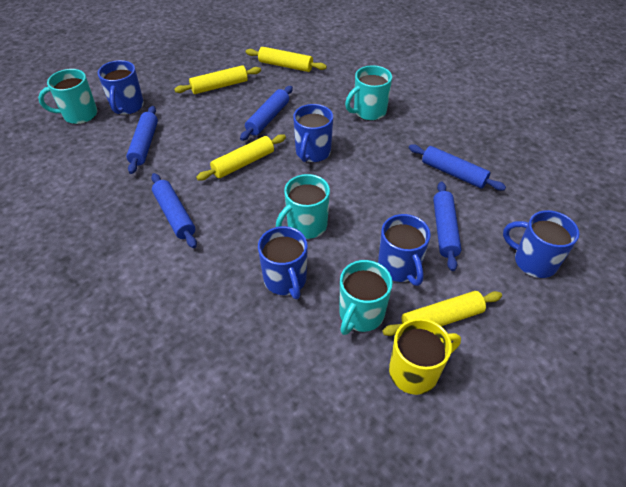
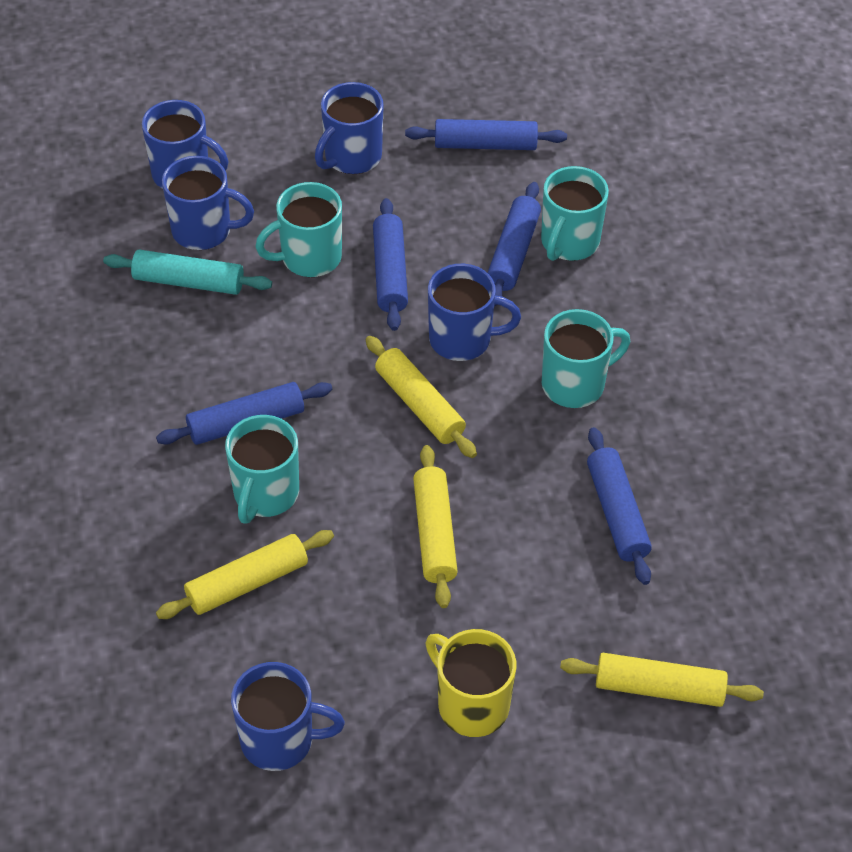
turquoise rolling pin: none = 0 -> [103,250,272,295] = 1

